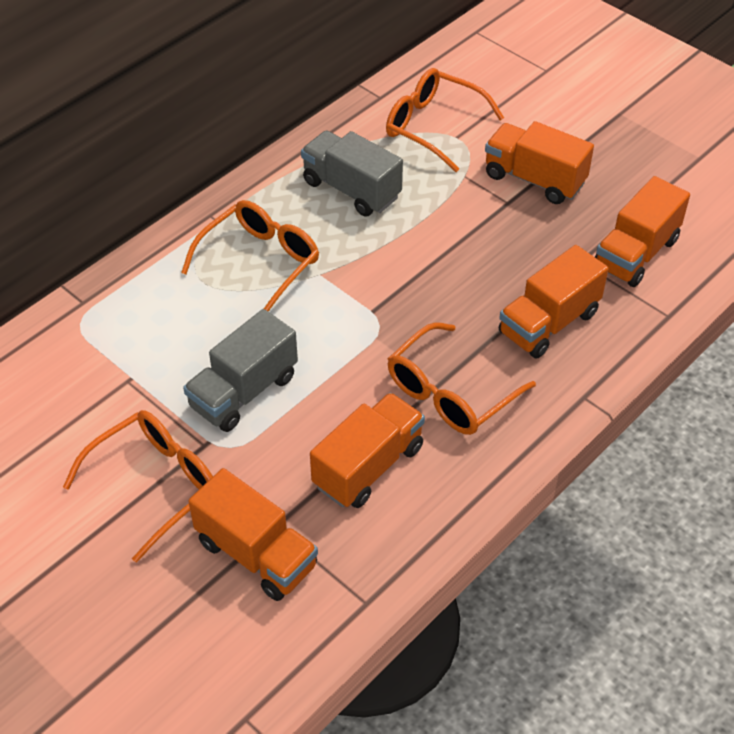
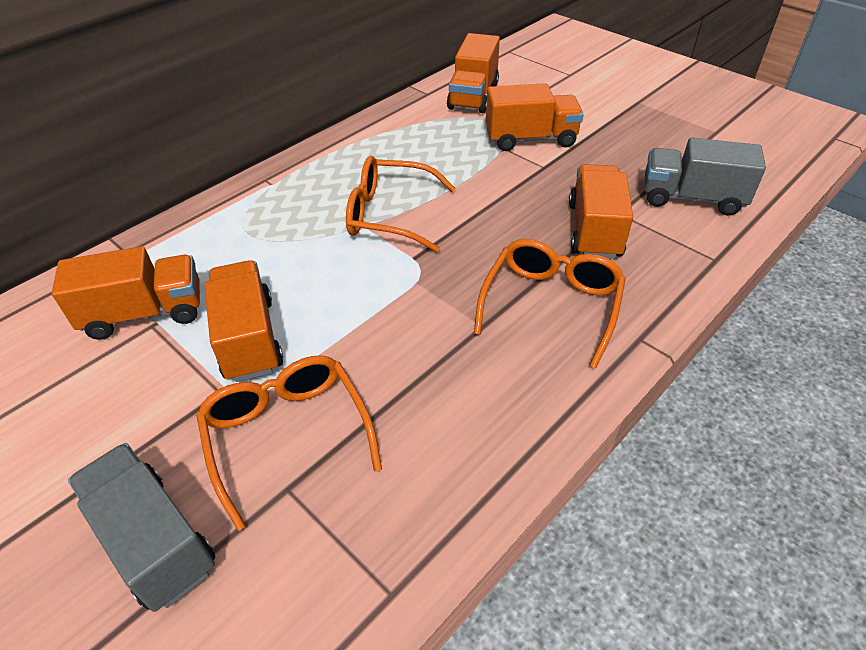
orange glasses: [63,410,213,563] [181,200,319,312] [386,68,504,172] [388,322,536,435] = 4 -> [196,355,382,531] [346,156,455,252] [474,239,626,369] = 3

